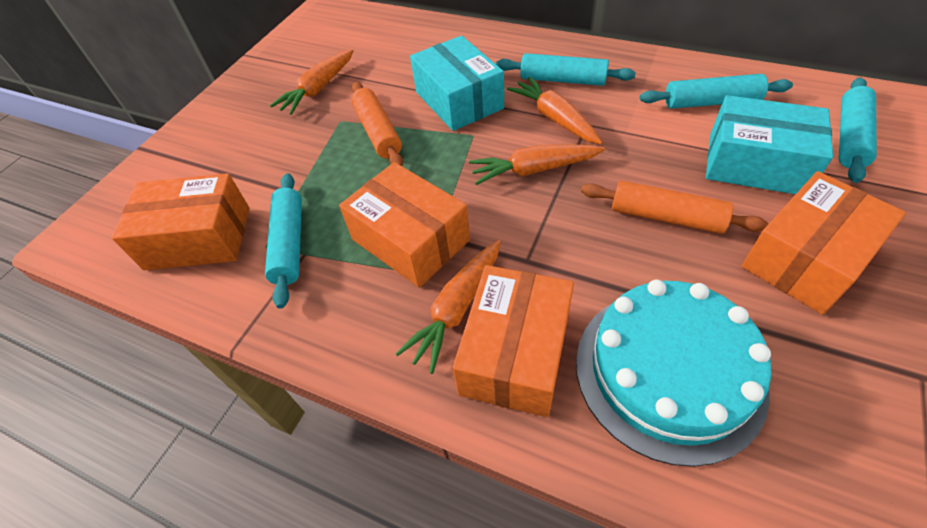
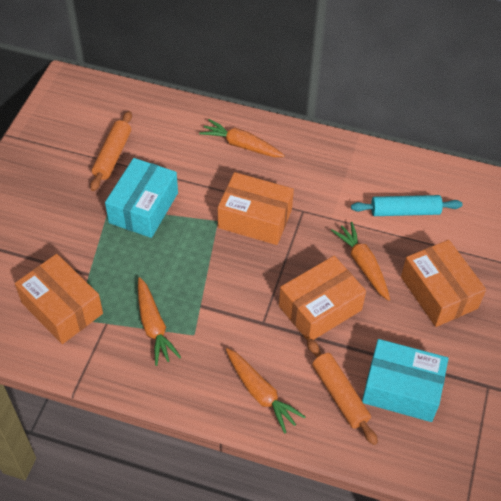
turquoise cake: [576,280,771,467] = 1 -> none = 0
turquoise rolling pin: [265,173,302,309] [496,53,636,86] [640,74,793,109] [839,78,877,183] = 4 -> [351,195,462,216] = 1

